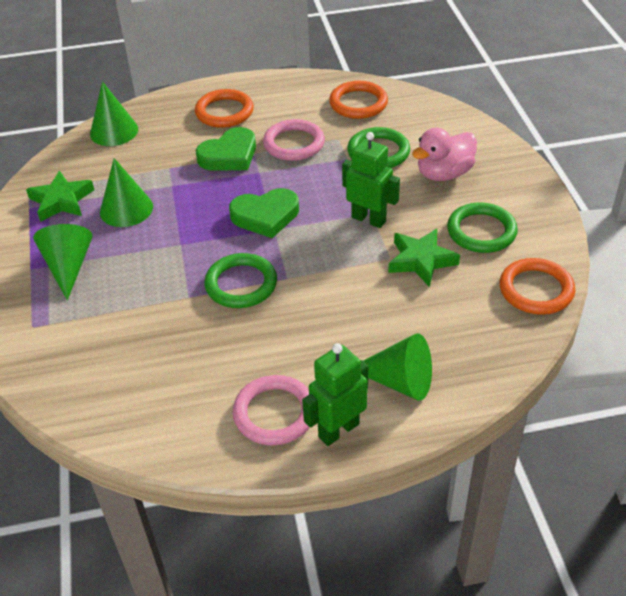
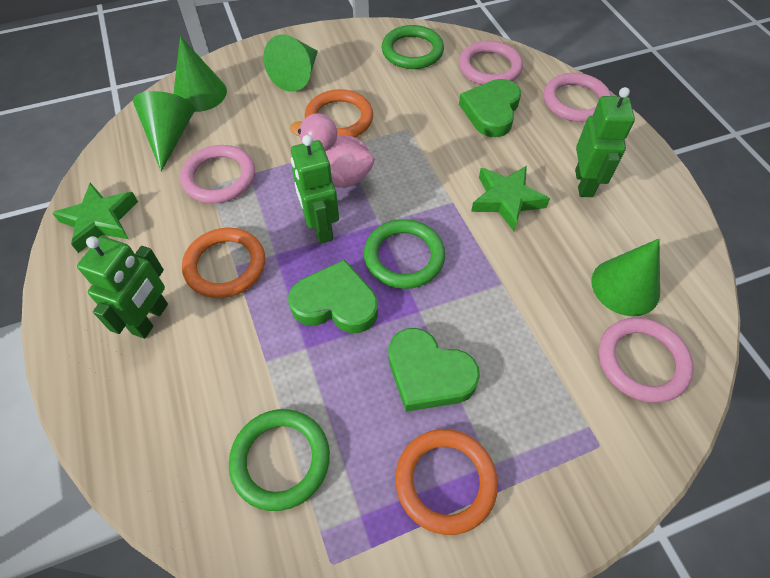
green heart: [196,127,256,170] [229,188,299,238] = 2 -> [288,259,378,333] [389,328,480,412] [459,79,521,137] = 3
green robot: [302,343,368,446] [342,132,400,228] = 2 -> [77,236,168,339] [291,135,339,244] [575,87,635,197] = 3
pink ring: [233,375,309,445] [263,119,325,161] = 2 -> [180,145,255,203] [459,41,523,85] [544,73,612,122] [599,317,694,403] = 4

